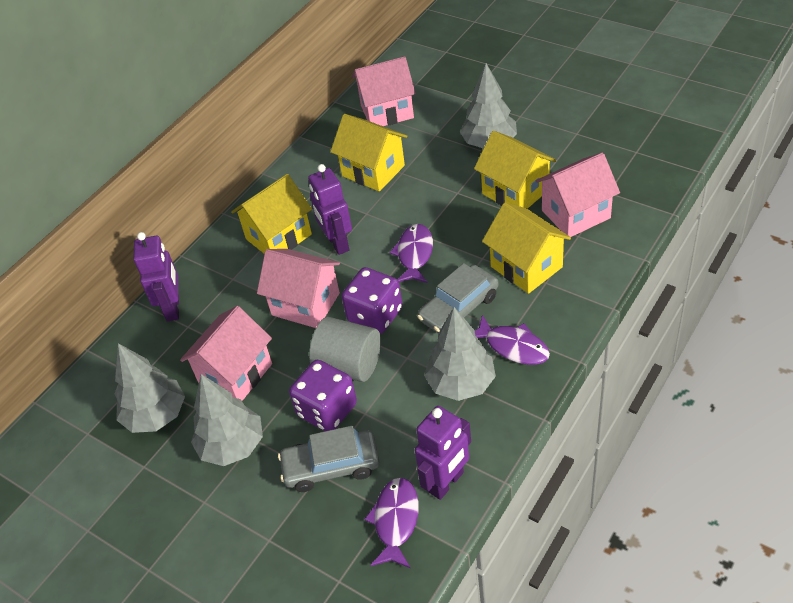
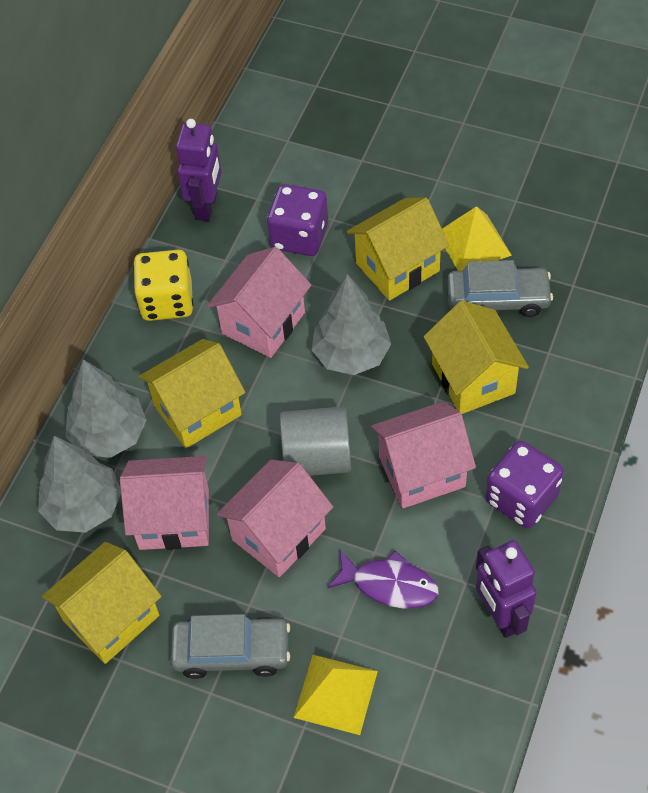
grey tree: [114,343,185,433] [191,374,263,466] [424,307,496,401] [460,63,517,148] = 4 -> [38,436,121,533] [65,359,147,458] [312,274,391,375] = 3
purple fish: [364,478,419,568] [389,224,433,283] [475,315,550,365] = 3 -> [327,550,439,609] = 1
purple robot: [133,232,179,322] [308,164,352,255] [415,406,471,500] = 3 -> [176,119,222,221] [476,540,537,638] = 2
yellow dice: none = 0 -> [133,250,193,321] = 1
yellow pyramid: none = 0 -> [294,655,378,735] [442,206,512,271] = 2

